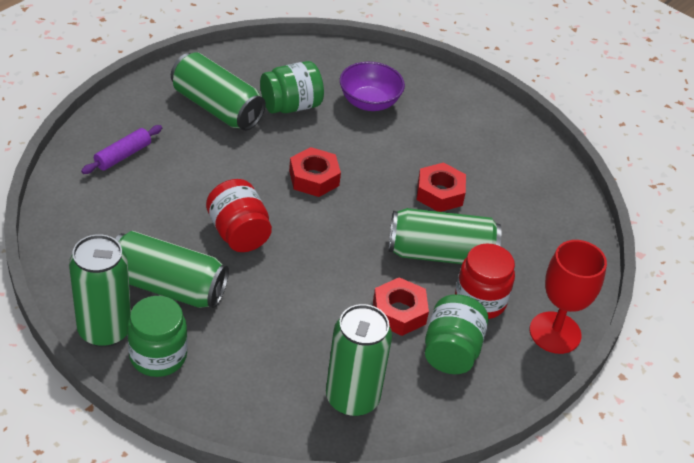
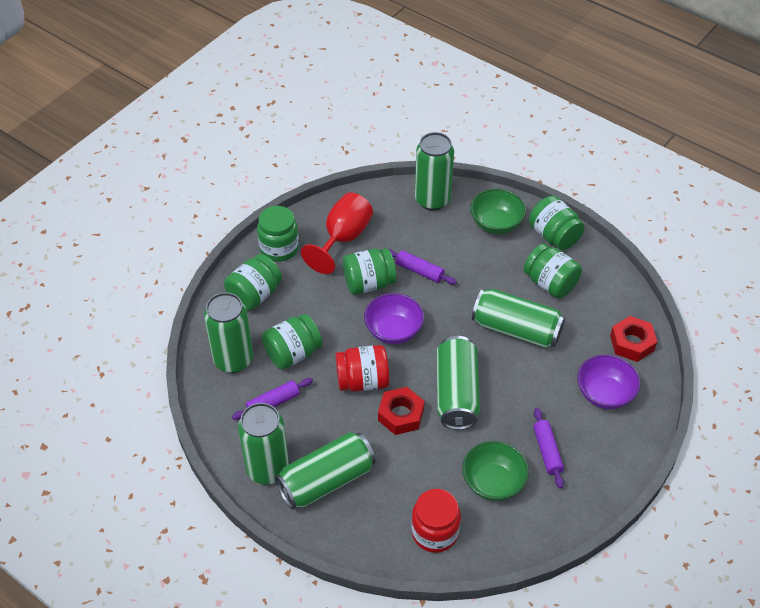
green bowl: none = 0 -> [462,441,529,501] [470,189,526,234] = 2
green can: [69,234,131,347] [115,231,229,308] [171,52,266,131] [326,304,392,417] [389,208,501,264] = 5 -> [204,292,253,373] [238,403,289,484] [275,432,376,510] [415,132,454,210] [436,336,480,430] [472,289,565,348] = 6
green jar: [127,296,188,377] [260,61,324,114] [425,294,488,374] = 3 -> [224,254,282,311] [257,206,299,262] [262,314,322,370] [343,248,397,295] [524,243,582,298] [529,196,585,250] = 6
purple bowl: [340,62,405,111] = 1 -> [364,293,424,344] [577,354,640,409] = 2
purple rolling pin: [81,125,162,174] = 1 -> [232,378,313,420] [389,249,457,285] [533,408,564,489] = 3
red nut: [289,147,341,197] [373,277,429,336] [417,162,466,212] = 3 -> [378,387,424,435] [610,316,657,362] = 2

